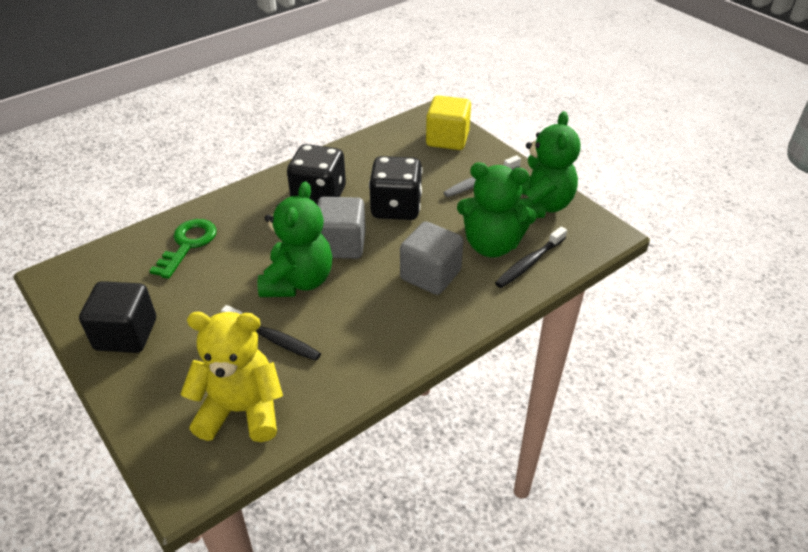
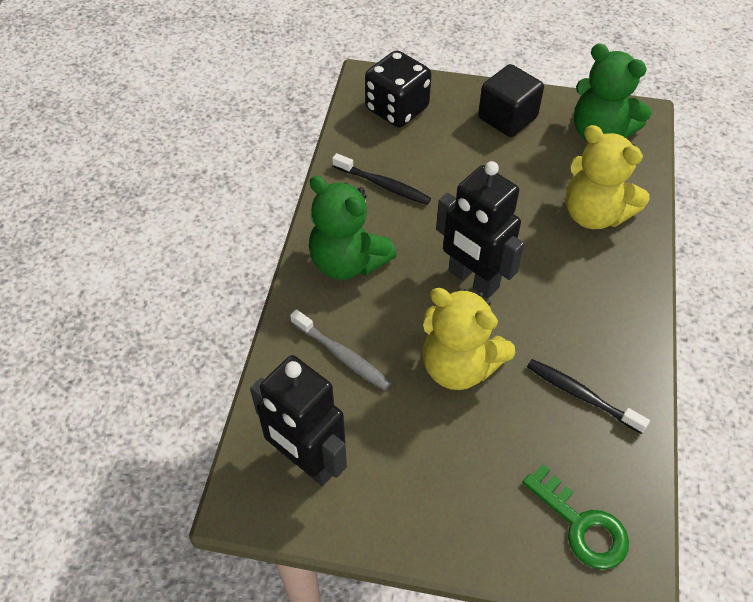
black dice: [287,144,346,204] [369,156,423,220] = 2 -> [365,50,432,128] = 1
black robot: none = 0 -> [250,355,347,486] [436,161,524,298] = 2
green teddy bear: [258,182,332,297] [457,163,537,258] [517,111,581,218] = 3 -> [309,176,397,280] [574,44,652,143] = 2
grey cube: [317,197,366,259] [400,221,464,295] = 2 -> none = 0
yellow cube: [426,95,471,150] = 1 -> none = 0
yellow teddy bear: [181,312,283,442] = 1 -> [423,288,516,390] [565,125,649,229] = 2

